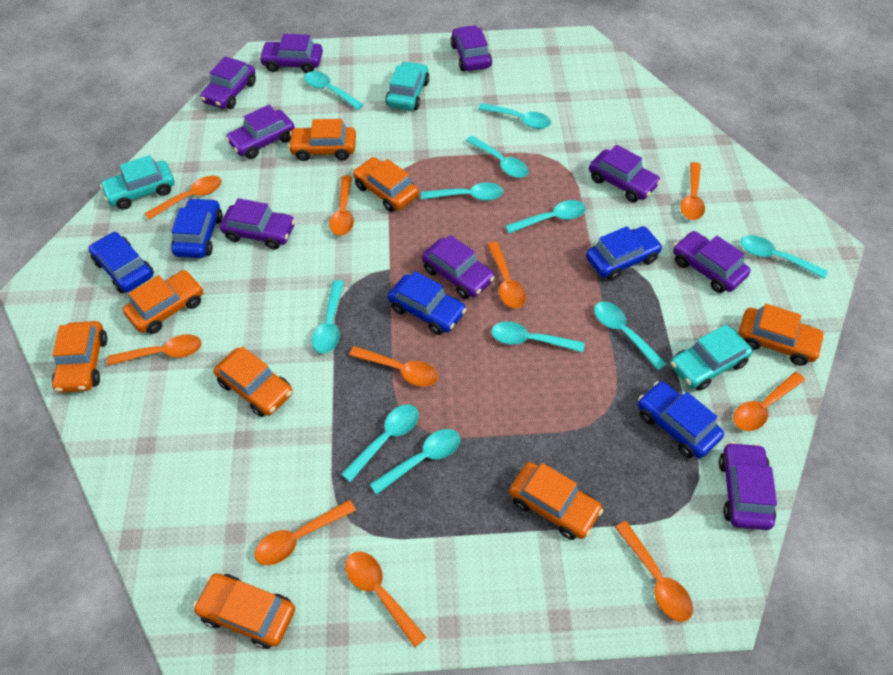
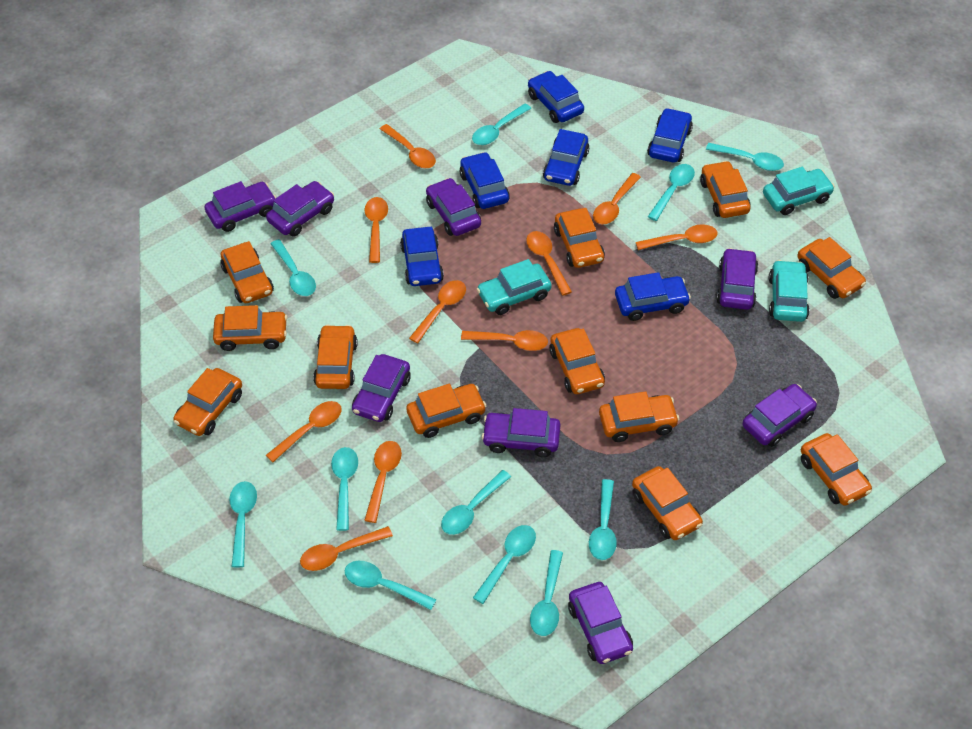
blue car: [89,232,154,293] [171,198,223,258] [388,271,466,335] [586,226,663,281] [638,381,724,458] = 5 -> [400,227,444,286] [460,152,510,209] [528,71,584,123] [543,129,589,186] [615,272,691,321] [647,108,693,163] = 6
orange car: [52,321,108,393] [123,270,203,334] [193,573,295,649] [214,347,293,417] [288,119,356,161] [353,157,419,212] [509,462,603,540] [738,304,825,365] = 8 -> [173,368,242,436] [213,305,287,351] [220,241,274,303] [313,325,358,389] [406,384,486,438] [549,328,605,394] [554,208,605,268] [599,391,679,442] [632,466,703,540] [700,161,751,218] [797,237,866,299] [801,433,872,506] = 12
purple car: [200,56,256,109] [220,198,295,250] [226,105,295,159] [259,34,323,73] [422,235,495,299] [451,25,492,71] [589,145,661,202] [673,231,751,293] [719,442,777,530] = 9 -> [205,181,276,232] [266,181,334,237] [352,354,411,422] [426,178,481,236] [482,408,561,457] [568,582,633,664] [716,248,758,310] [742,384,817,447] = 8

